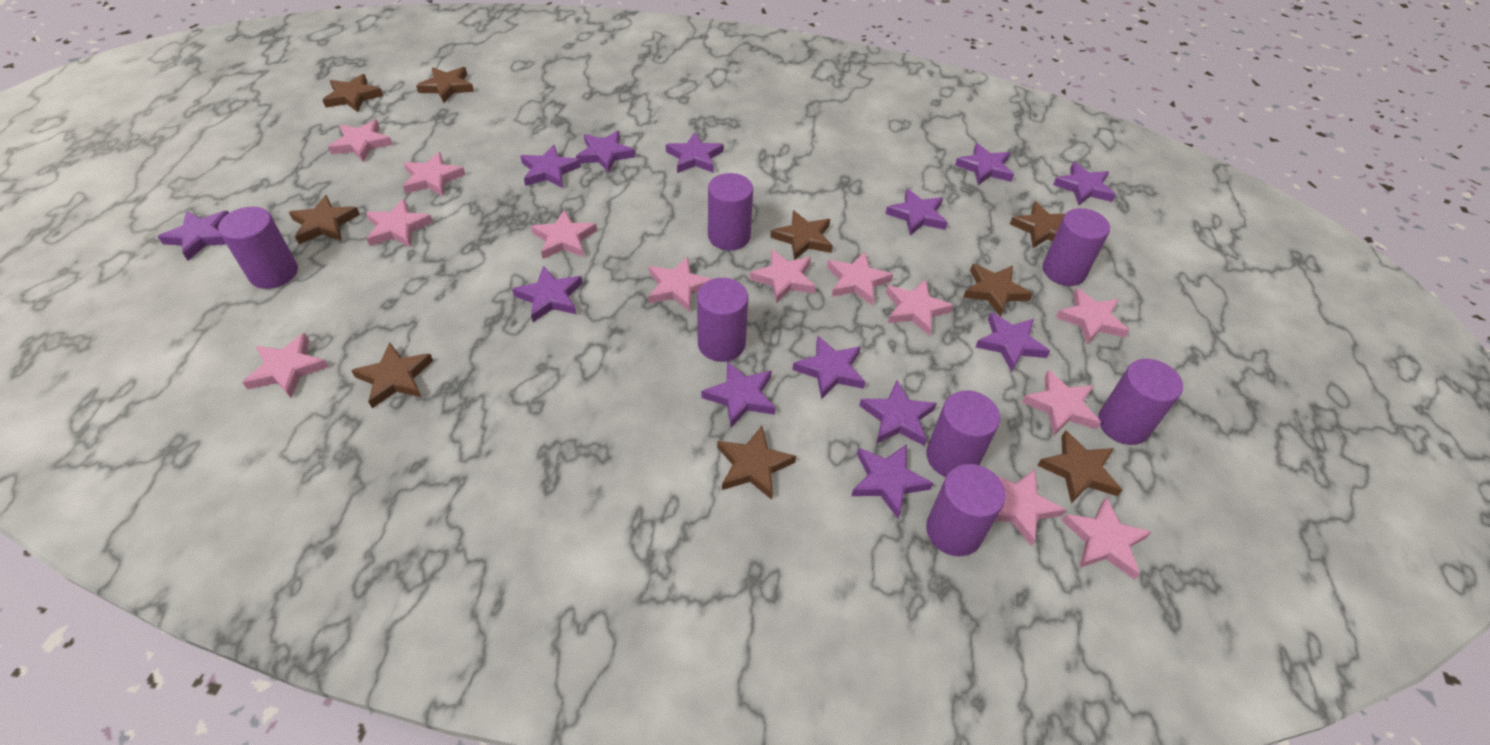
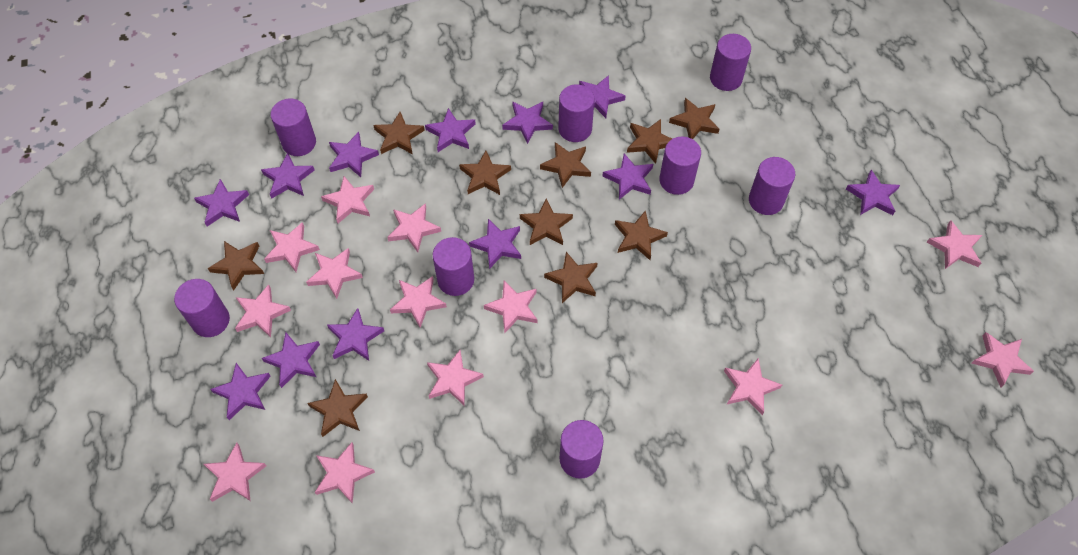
brown star: [289,195,360,244] [323,74,383,112] [351,342,433,408] [416,67,474,103] [717,426,796,500] [770,210,833,260] [963,264,1033,317] [1010,201,1065,248] [1037,430,1122,504] = 9 -> [208,241,264,291] [307,379,368,437] [373,112,425,154] [459,151,511,195] [520,199,573,245] [540,142,591,188] [544,252,597,303] [615,210,668,260] [627,119,672,164] [669,98,719,139] = 10
purple cylinder: [218,207,298,289] [697,278,748,362] [708,173,753,251] [926,391,1000,477] [926,464,1006,556] [1043,208,1110,286] [1098,359,1183,445] = 7 -> [174,279,230,337] [271,98,316,156] [433,237,474,296] [558,84,594,142] [560,420,604,479] [659,136,701,195] [710,34,751,91] [749,157,795,215] = 8
purple star: [158,211,229,261] [512,266,583,322] [520,145,581,188] [576,131,636,173] [666,132,724,173] [701,361,776,428] [792,336,865,399] [851,444,933,519] [859,380,937,446] [885,188,948,236] [955,143,1014,185] [975,312,1050,372] [1053,162,1116,205] = 13 -> [194,179,249,226] [210,363,271,420] [261,153,315,199] [262,332,320,388] [327,308,384,361] [329,132,379,177] [425,108,476,152] [469,219,521,269] [502,101,553,144] [579,75,626,118] [603,153,653,200] [846,170,900,215] = 12

